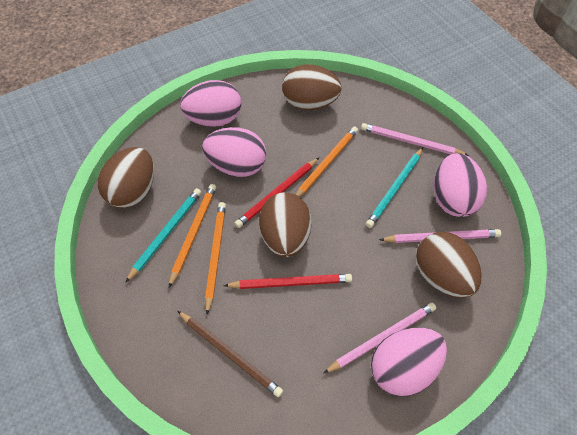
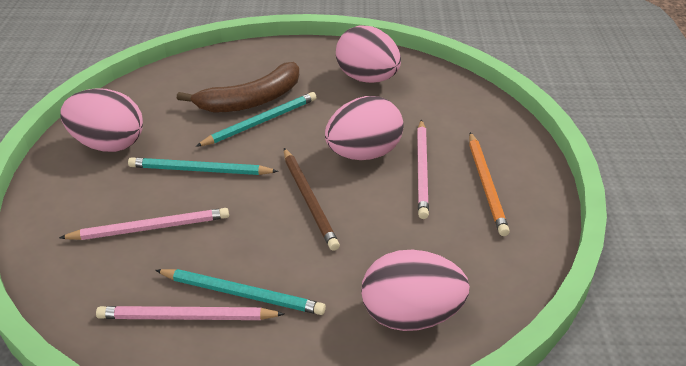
brown banana: none = 0 -> [177,62,299,113] = 1
brown egg: [97,147,154,208] [259,192,312,257] [282,64,342,110] [416,232,482,298] = 4 -> none = 0
orange pencil: [169,184,216,287] [205,202,226,315] [295,126,358,197] = 3 -> [469,132,510,236] = 1
red pencil: [223,274,352,289] [234,158,319,228] = 2 -> none = 0
turquoise pencil: [125,188,201,283] [366,147,423,228] = 2 -> [128,157,279,175] [155,269,326,315] [196,92,317,147] = 3

